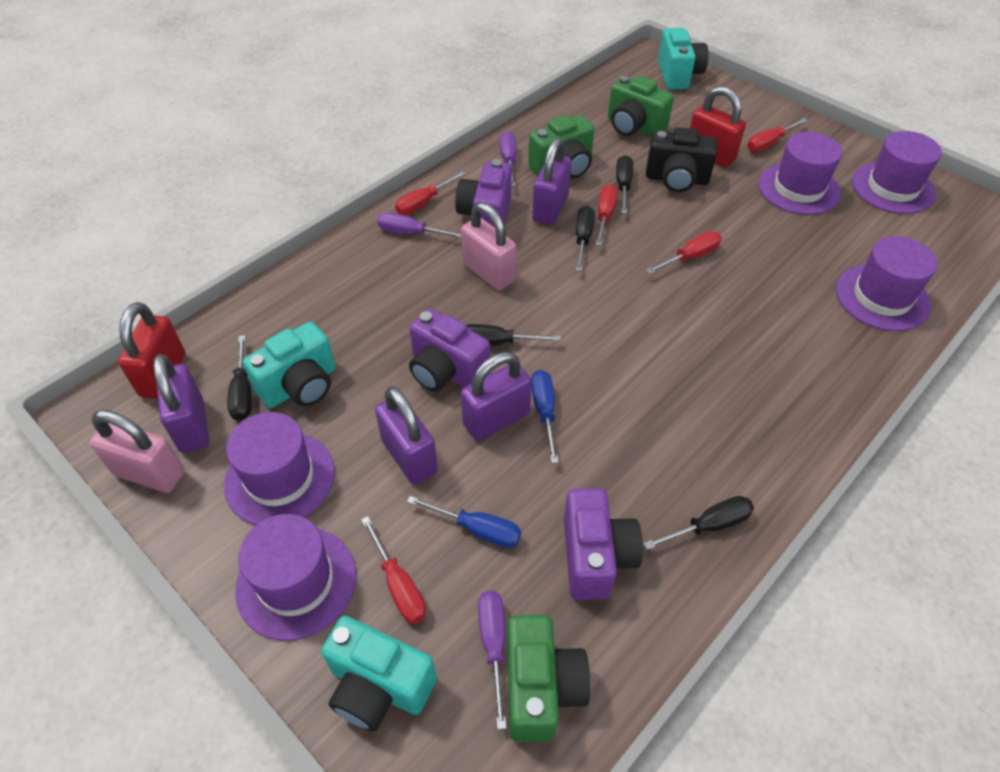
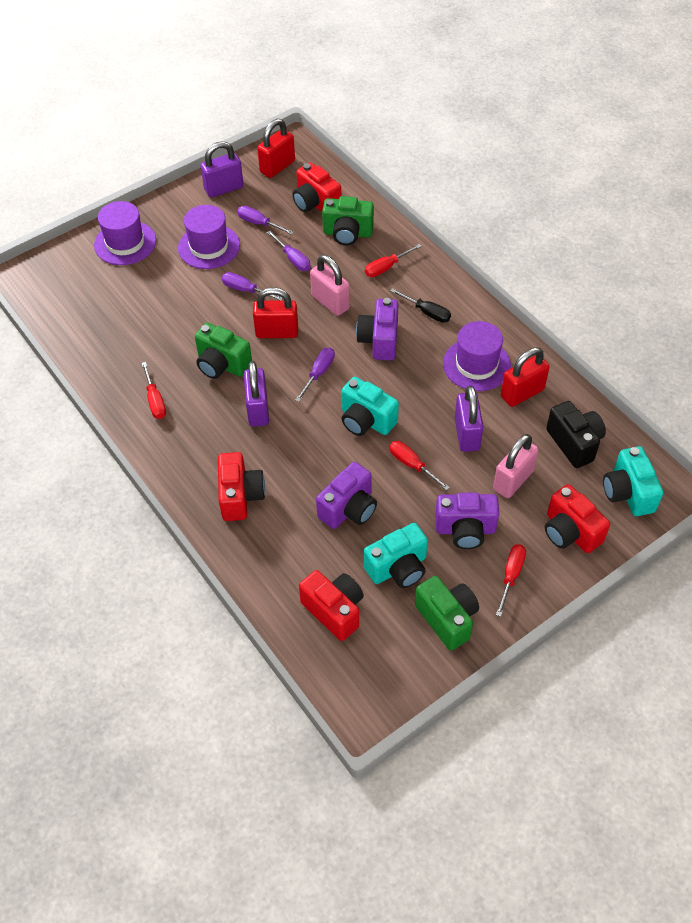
black screwdriver: [227,335,252,421] [467,324,561,346] [576,206,595,271] [616,155,633,214] [643,496,754,550] = 5 -> [390,288,451,323] = 1
blue screwdriver: [407,496,521,548] [531,370,559,463] = 2 -> none = 0
purple hat: [224,412,335,525] [235,514,356,641] [758,132,842,215] [836,236,937,331] [852,131,942,214] = 5 -> [94,201,156,265] [178,205,240,269] [443,321,511,391] = 3
purple padlock: [153,354,209,453] [375,386,438,485] [461,352,532,441] [532,138,572,225] = 4 -> [200,141,244,197] [244,361,269,427] [455,386,484,452] = 3
purple screwdriver: [377,212,461,238] [478,590,507,730] [500,131,516,186] = 3 -> [222,272,283,301] [237,206,294,235] [267,231,311,271] [296,348,335,402] = 4
red camera: none = 0 -> [218,452,265,521] [293,162,341,212] [299,570,364,641] [545,484,610,553] = 4
red padlock: [118,302,185,399] [690,86,746,167] = 2 -> [253,287,298,338] [257,119,295,178] [501,348,550,407] = 3
red screwdriver: [361,516,426,624] [395,171,466,215] [595,184,618,246] [646,231,722,274] [747,118,808,152] = 5 -> [141,362,166,419] [365,244,422,277] [389,441,450,491] [496,544,526,617] = 4

